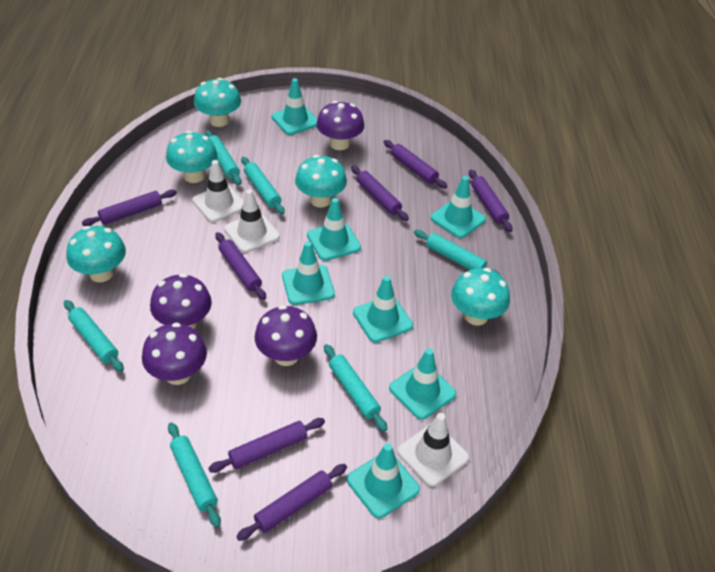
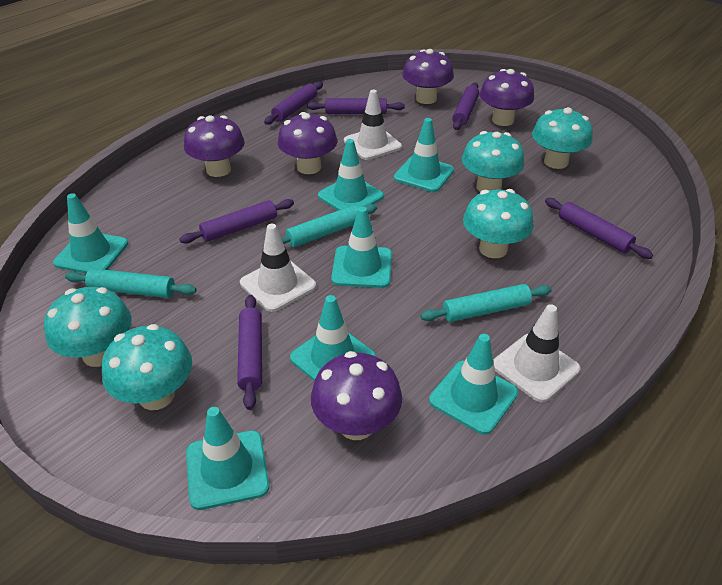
purple mushroom: [142,322,207,385] [150,273,212,329] [255,305,317,366] [316,101,364,150] = 4 -> [184,115,245,177] [278,112,337,174] [311,351,402,440] [402,49,454,104] [480,69,534,126] = 5
purple rolling pin: [82,190,177,226] [208,418,325,473] [215,232,266,300] [236,464,347,541] [351,166,409,221] [384,140,447,189] [469,170,513,232] = 7 -> [179,199,294,244] [237,295,262,410] [264,82,323,125] [307,98,405,114] [452,82,479,130] [545,198,653,259] = 6
turquoise rolling pin: [64,300,124,372] [168,422,221,528] [205,130,242,185] [241,157,285,214] [324,344,387,432] [414,230,501,276] = 6 -> [65,268,196,298] [281,204,377,247] [420,284,552,322] = 3

